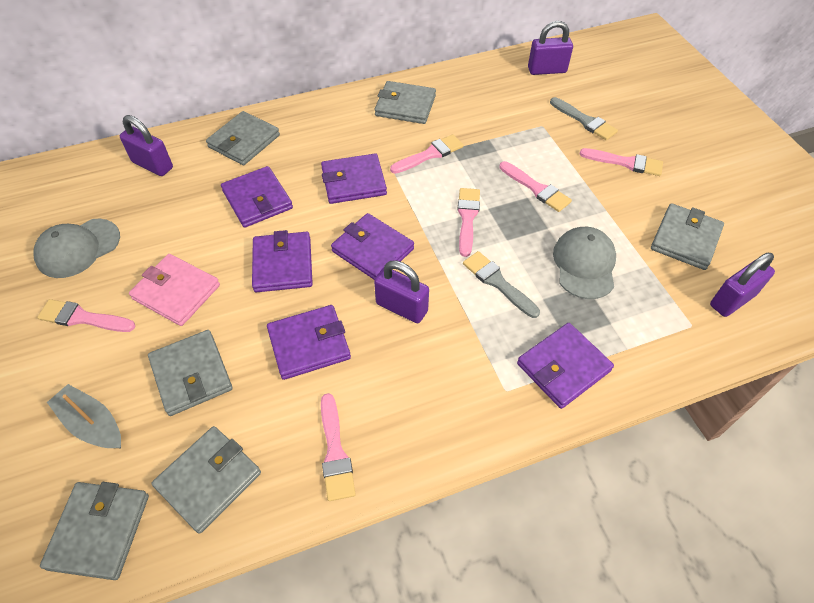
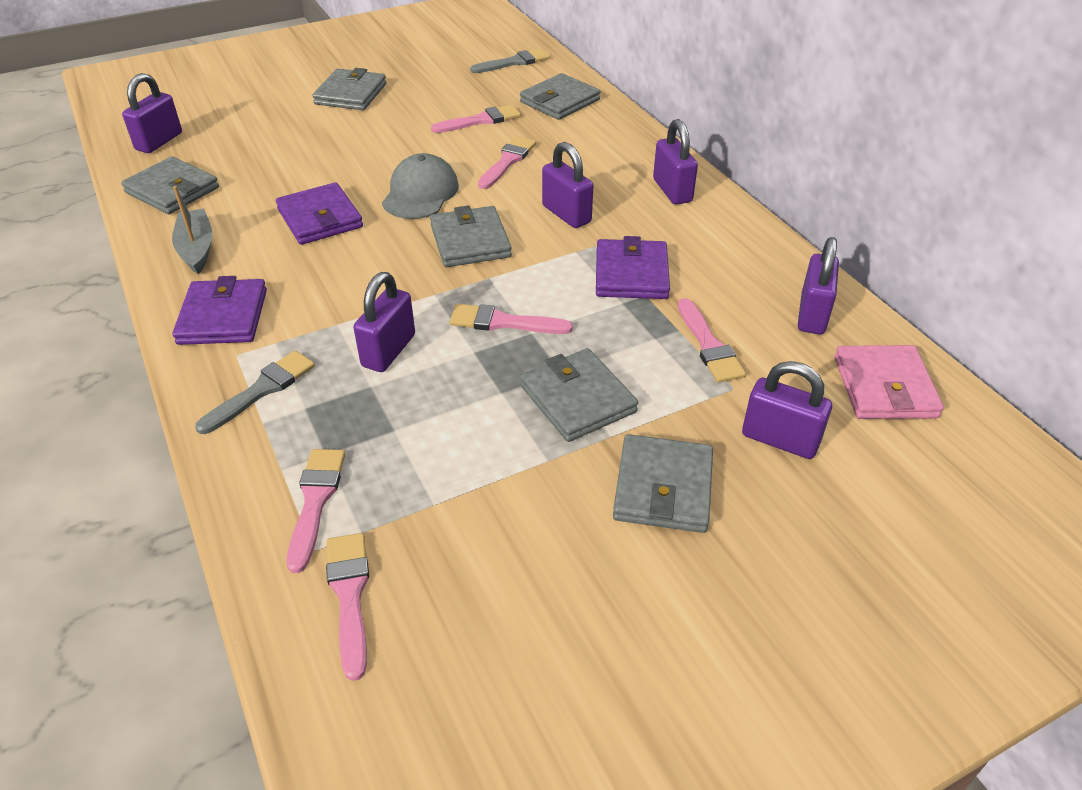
grey cap: [33,219,120,278] [553,227,616,299] = 2 -> [382,153,459,219] = 1
purple padlock: [120,115,173,176] [374,261,429,323] [528,21,573,75] [710,253,775,317] = 4 -> [122,73,182,153] [353,272,415,372] [542,142,593,228] [653,119,698,205] [742,361,832,459] [798,237,839,334] = 6
purple wallet: [221,166,293,228] [252,230,313,292] [267,305,351,380] [321,154,387,204] [331,213,414,280] [517,323,614,409] = 6 -> [172,276,267,345] [276,182,363,245] [596,236,670,299] = 3

